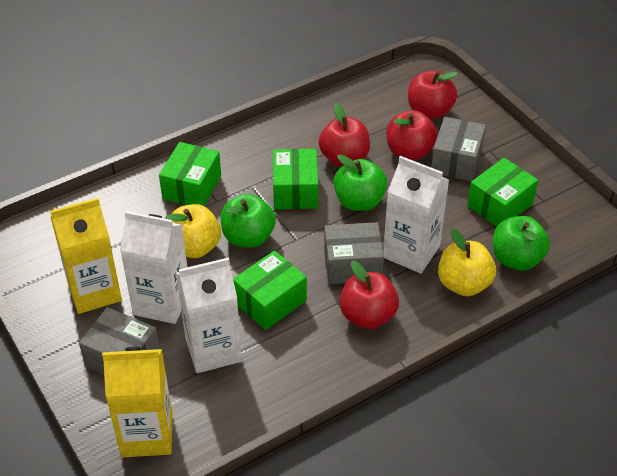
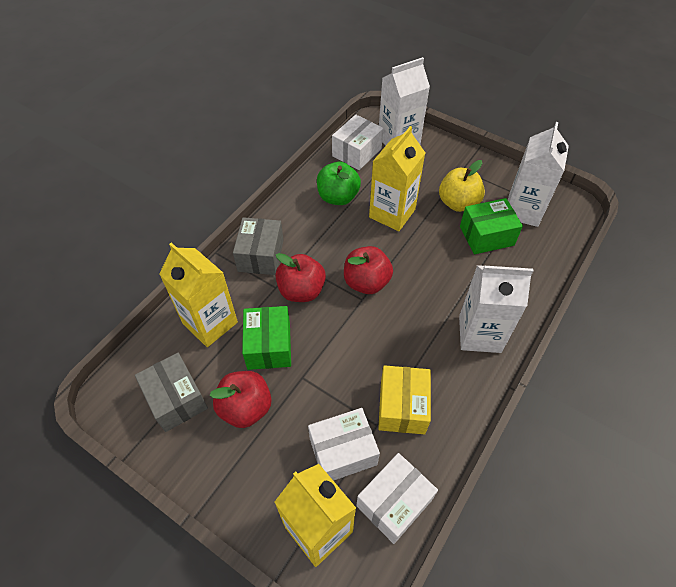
green apple: [221,194,276,248] [334,154,387,211] [493,216,550,270] = 3 -> [317,162,361,205] = 1
green box: [159,142,221,206] [233,251,307,330] [273,149,318,209] [467,158,538,227] = 4 -> [242,306,291,370] [460,198,523,254] = 2
grey box: [79,307,160,374] [324,222,384,284] [431,117,486,181] = 3 -> [135,353,208,432] [233,217,284,275] = 2
red apple: [319,103,370,167] [340,261,399,329] [387,110,438,160] [408,71,458,119] = 4 -> [209,371,272,428] [275,253,326,302] [344,246,393,294] = 3
white box: none = 0 -> [308,408,380,481] [332,115,383,170] [356,453,438,544] = 3
yellow apple: [165,204,221,258] [438,229,496,296] = 2 -> [439,160,485,212] = 1
yellow box: none = 0 -> [378,365,431,434] = 1
yellow carton: [50,198,122,314] [102,346,172,457] = 2 -> [159,243,238,347] [274,464,356,567] [369,126,425,231] = 3

